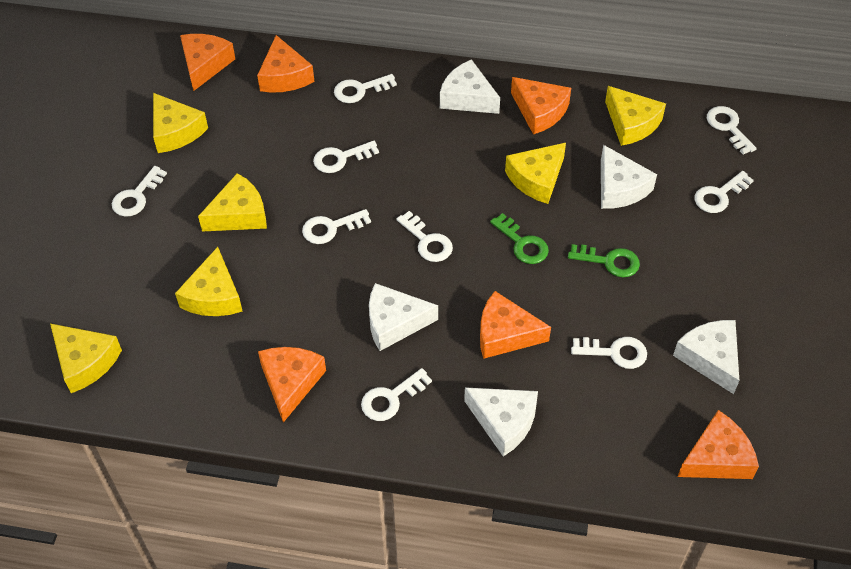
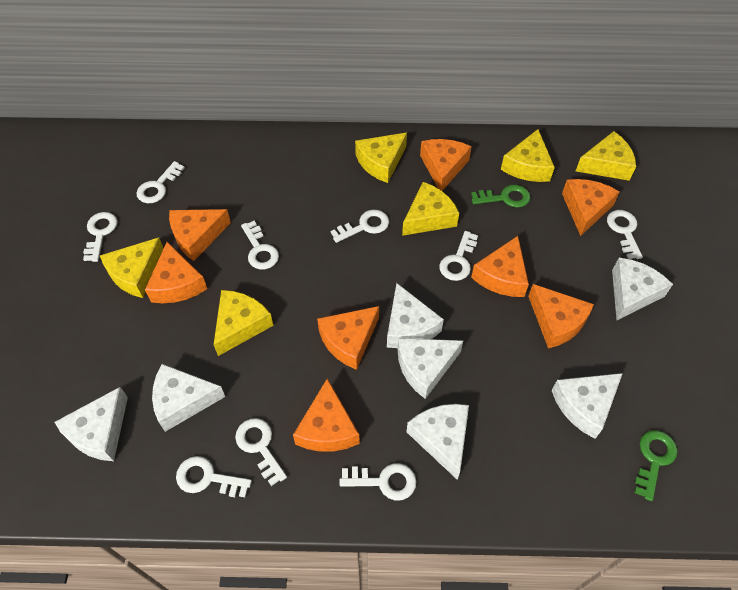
orange cheese: [180,34,235,91] [257,35,315,93] [258,347,326,423] [480,291,551,359] [511,77,571,135] [677,410,759,479] = 6 -> [145,242,207,303] [169,209,231,261] [293,378,360,452] [317,306,379,370] [420,139,472,191] [471,236,529,297] [528,284,594,348] [562,179,620,236] = 8
white cheese: [369,283,438,351] [440,59,500,114] [464,387,538,456] [601,145,657,209] [673,320,739,394] = 5 -> [55,387,128,461] [152,364,225,432] [387,283,444,348] [398,338,463,399] [406,404,469,479] [552,373,623,439] [612,258,673,320] = 7

